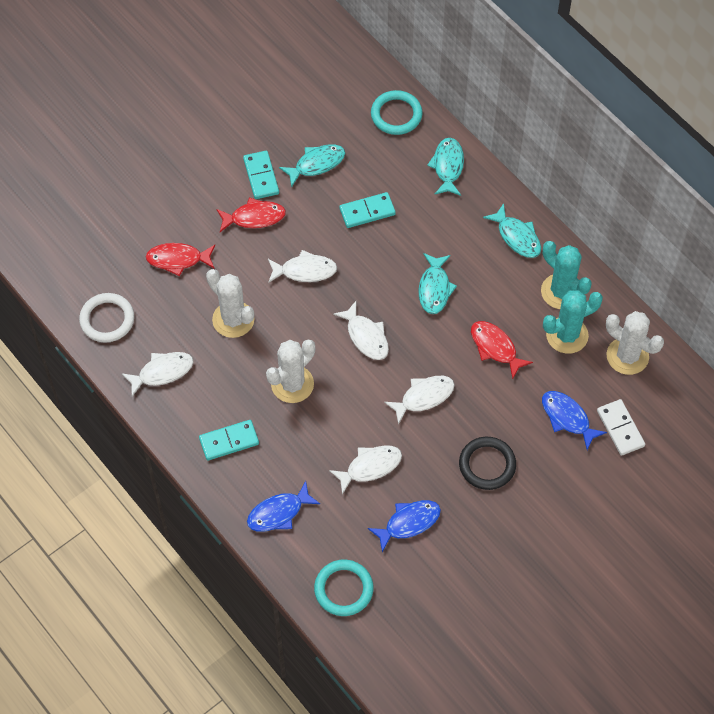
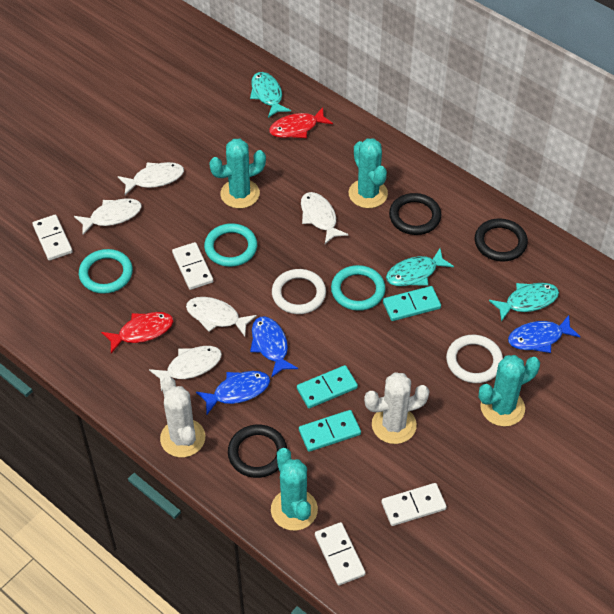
black ring: [459,437,516,490] = 1 -> [228,424,287,478] [389,193,441,235] [475,218,528,262] = 3
red fish: [146,243,215,277] [216,197,286,232] [471,321,533,379] = 3 -> [101,312,174,354] [269,107,333,138] = 2
turquoise cactus: [541,241,592,309] [543,290,603,354] = 2 -> [209,139,266,208] [271,448,318,531] [349,138,388,208] [479,355,540,427] = 4
turquoise fish: [279,144,345,187] [419,253,457,314] [427,138,464,196] [483,203,541,258] = 4 -> [250,72,291,118] [386,248,454,286] [489,283,559,322] = 3
turquoise ring: [314,560,373,616] [371,90,423,135] = 2 -> [79,249,133,294] [204,223,257,267] [331,265,386,311] = 3
white cactus: [206,269,254,338] [266,340,315,403] [606,311,664,375] = 3 -> [160,377,205,457] [364,372,430,444] = 2
white domino: [597,399,645,456] = 1 -> [32,215,73,261] [172,242,213,290] [315,522,366,585] [381,483,447,526] = 4
white ring: [79,293,134,343] = 1 -> [272,269,326,314] [446,335,503,383] = 2

